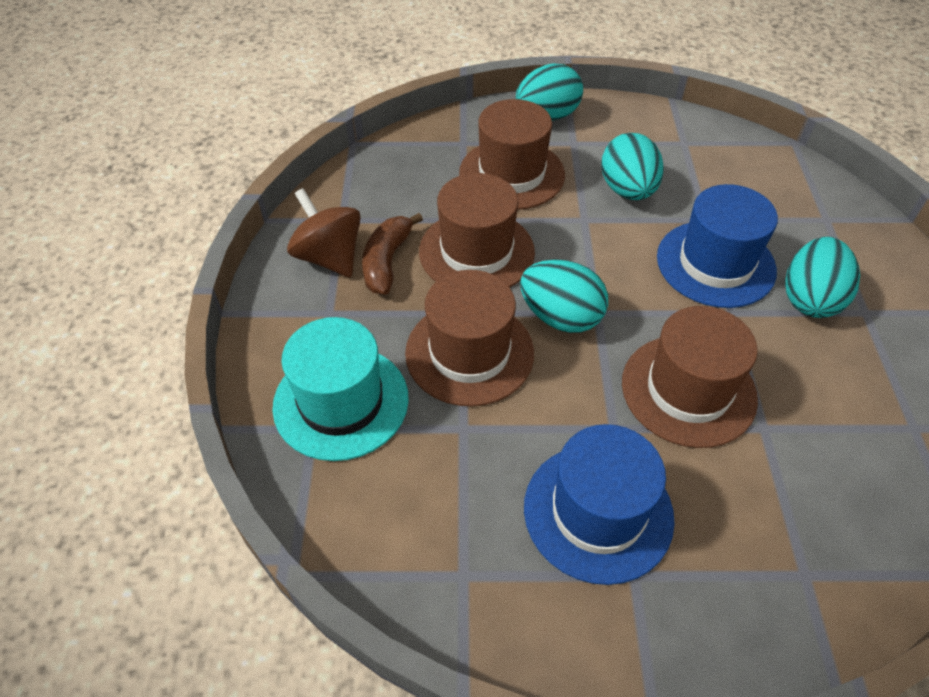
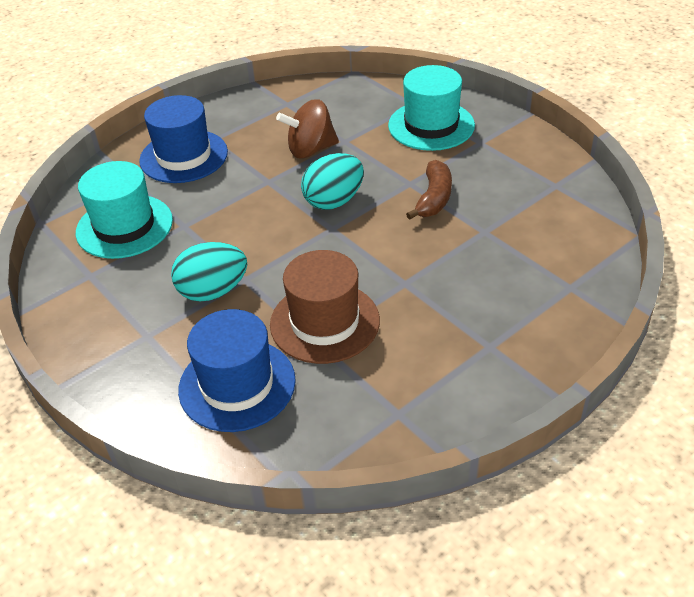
brown hat: [405,270,534,407] [419,173,535,288] [459,99,565,210] [622,306,758,448] = 4 -> [270,250,380,364] = 1
turquoise egg: [516,63,583,121] [520,260,608,333] [601,133,664,200] [785,237,860,318] = 4 -> [171,242,247,302] [301,153,364,210] = 2
turquoise hat: [272,317,409,461] = 1 -> [76,161,173,259] [388,65,475,151] = 2

